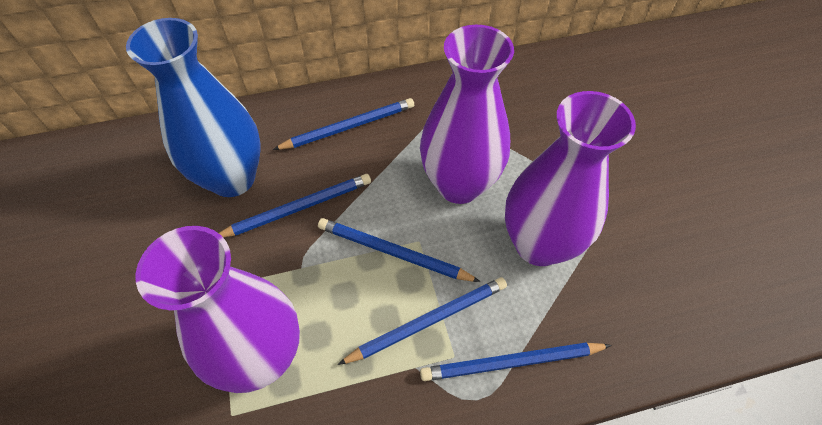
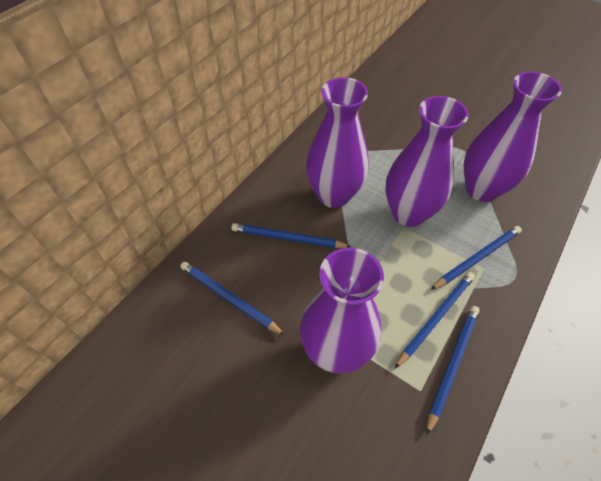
blue vase: [126,18,261,197] = 1 -> none = 0
purple vase: [136,226,300,393] [420,25,514,204] [505,91,636,266] = 3 -> [300,248,384,374] [306,77,368,208] [385,96,469,227] [464,71,562,202] = 4

